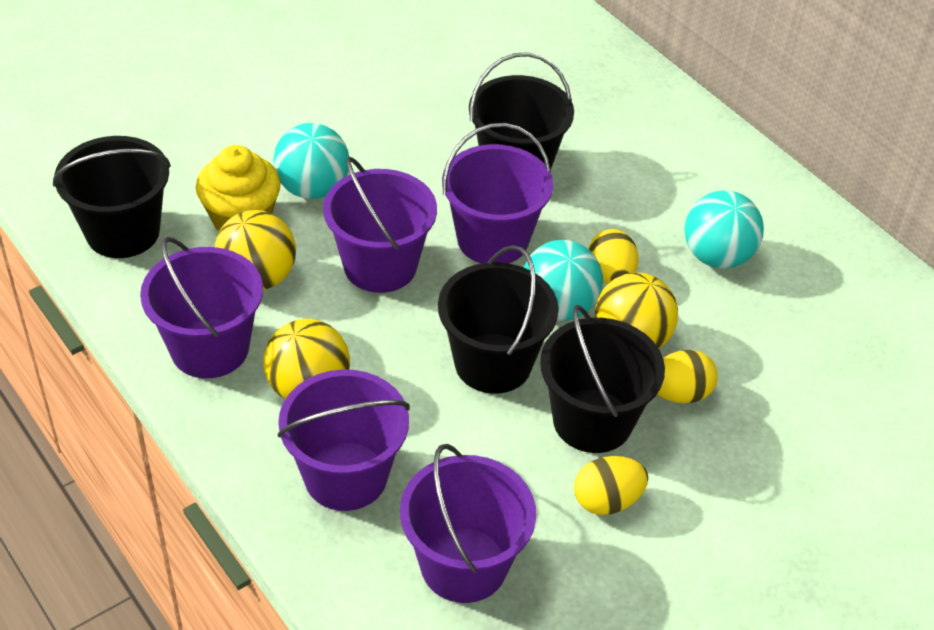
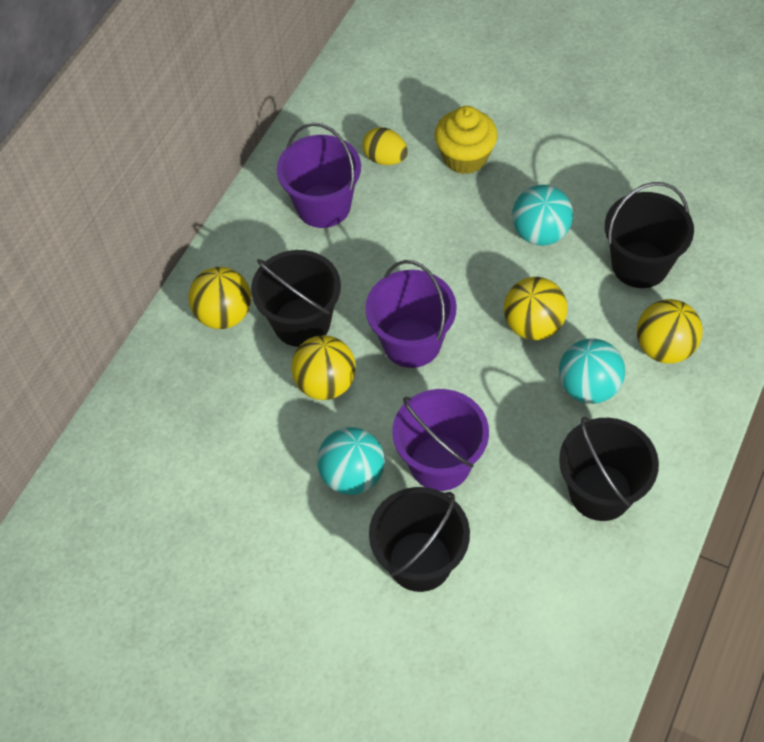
purple bucket: [140,237,263,378] [277,369,410,511] [323,156,437,293] [400,444,536,603] [442,123,553,264] = 5 -> [277,123,361,228] [365,260,457,368] [392,389,489,491] = 3
yellow ball: [215,210,296,290] [263,319,350,399] [595,273,678,349] = 3 -> [189,267,251,329] [291,335,356,400] [504,277,567,340] [637,299,703,364] = 4
yellow egg: [574,456,648,515] [589,229,638,284] [657,350,718,404] = 3 -> [362,127,408,165] = 1

